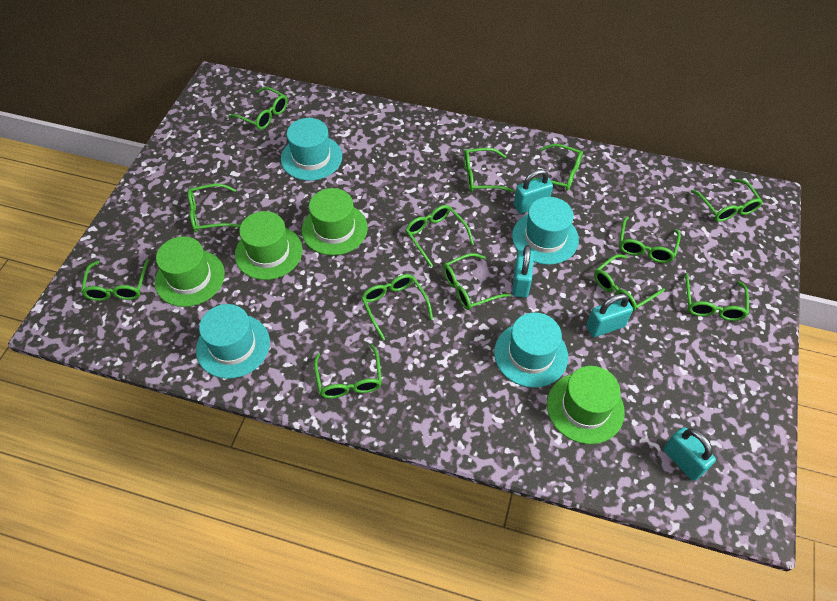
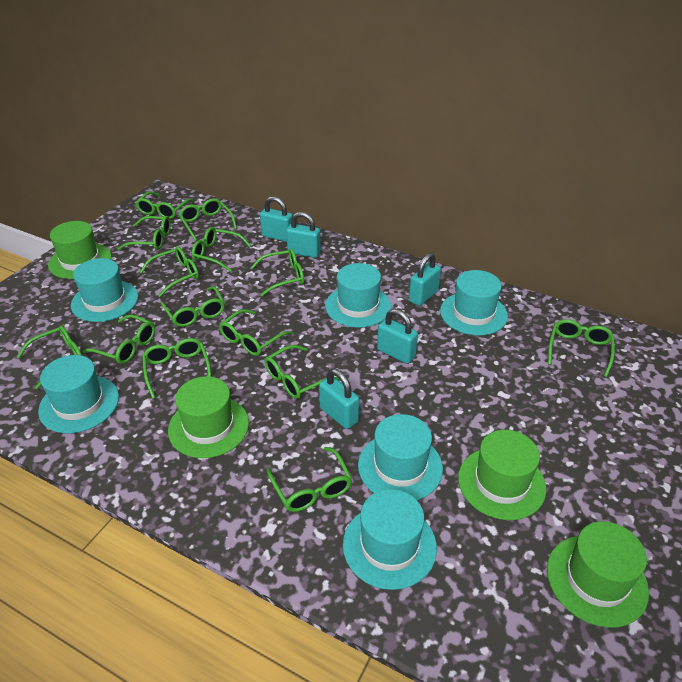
green glasses: [81,259,150,301] [188,183,241,233] [228,87,288,130] [314,345,382,398] [361,274,433,340] [405,205,474,267] [443,253,511,310] [464,148,514,192] [531,144,583,191] [594,254,665,312] [619,217,681,263] [685,274,749,321] [691,179,763,222] = 13 -> [17,325,82,389] [82,315,155,364] [118,216,171,250] [136,191,194,219] [140,246,199,297] [142,338,211,399] [161,286,225,327] [179,198,237,241] [192,227,251,272] [219,309,293,356] [251,249,304,296] [264,345,340,399] [267,447,352,512] [548,319,615,377] = 14
turquoise hat: [196,304,270,379] [281,118,342,181] [494,312,568,388] [512,197,579,265] = 4 -> [38,355,119,433] [71,258,138,322] [325,263,391,328] [343,489,437,590] [358,414,443,500] [440,270,508,336] = 6
turquoise padlock: [512,245,534,298] [514,169,553,214] [586,293,633,337] [663,427,716,481] = 4 -> [260,196,293,242] [286,212,321,258] [319,368,359,429] [377,309,418,364] [409,253,441,306] = 5

